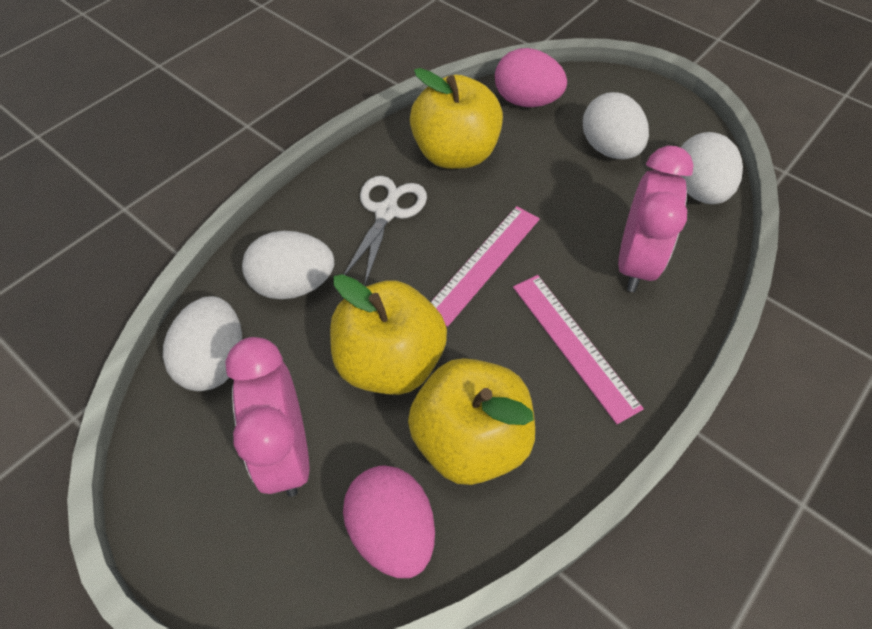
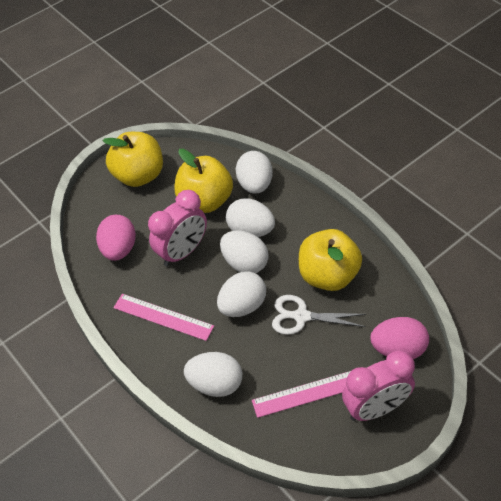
white egg: [163,296,242,391] [242,231,334,299] [583,92,649,159] [679,132,743,204] = 4 -> [184,352,242,397] [217,271,266,317] [220,231,269,273] [226,198,275,237] [236,151,273,194] = 5

